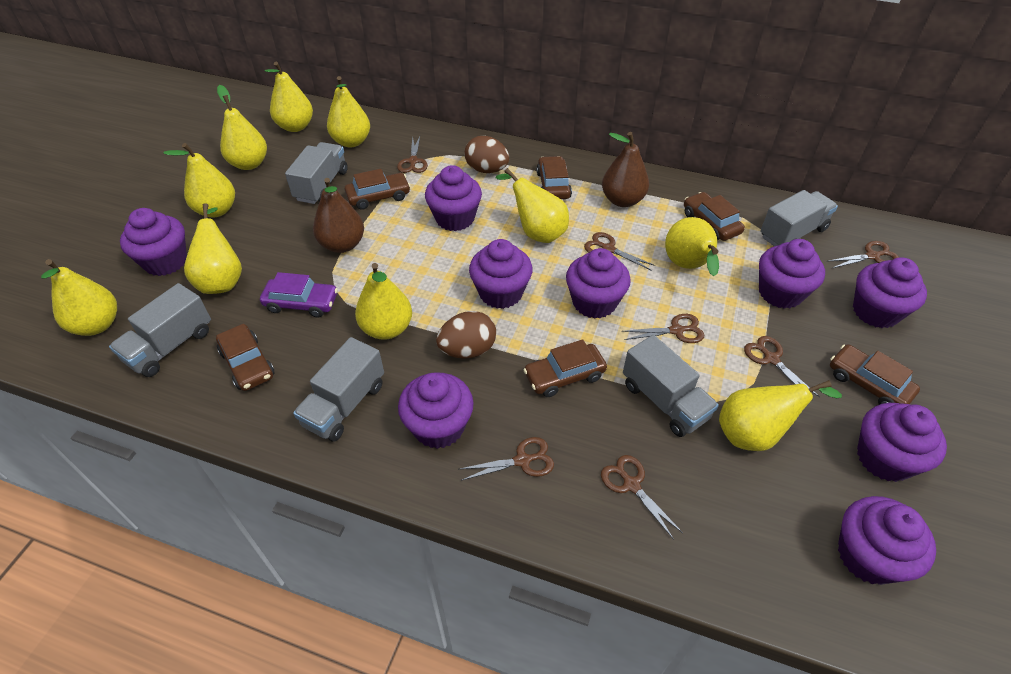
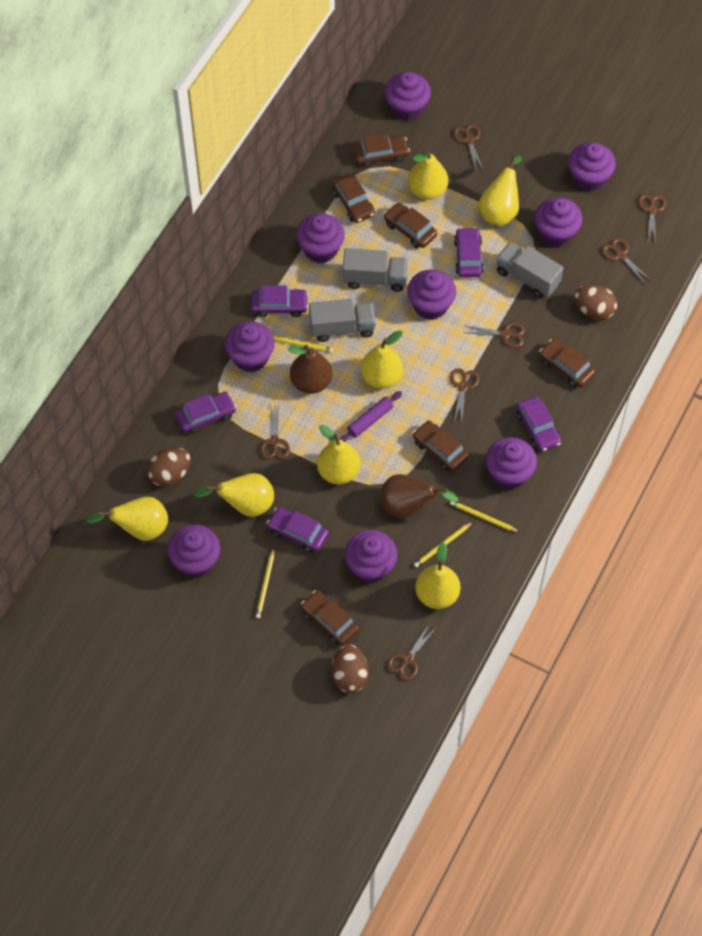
brown egg: [436,311,496,359] [464,136,509,173] = 2 -> [147,448,191,487] [332,644,369,693] [574,285,617,320] = 3
grey truck: [109,283,211,377] [285,142,348,204] [293,337,384,442] [623,335,719,437] [760,190,838,246] = 5 -> [309,299,376,342] [343,248,408,292] [496,242,563,298] = 3
purple car: [260,272,338,317] = 1 -> [175,391,237,434] [251,286,308,317] [267,507,329,553] [454,227,484,278] [516,397,562,452] = 5
purple rolling pin: none = 0 -> [339,391,402,442] = 1
yellow pear: [41,259,117,336] [164,143,235,217] [184,203,242,294] [217,85,267,170] [264,62,313,132] [327,76,370,147] [355,263,412,340] [496,168,569,243] [665,217,719,276] [719,380,842,451] = 10 -> [86,497,168,541] [194,473,274,517] [317,425,361,484] [361,330,403,389] [408,150,448,200] [415,542,460,609] [479,156,522,226] = 7
yellow pencil: none = 0 -> [256,548,274,618] [273,335,333,353] [414,522,473,567] [450,502,520,533] = 4

